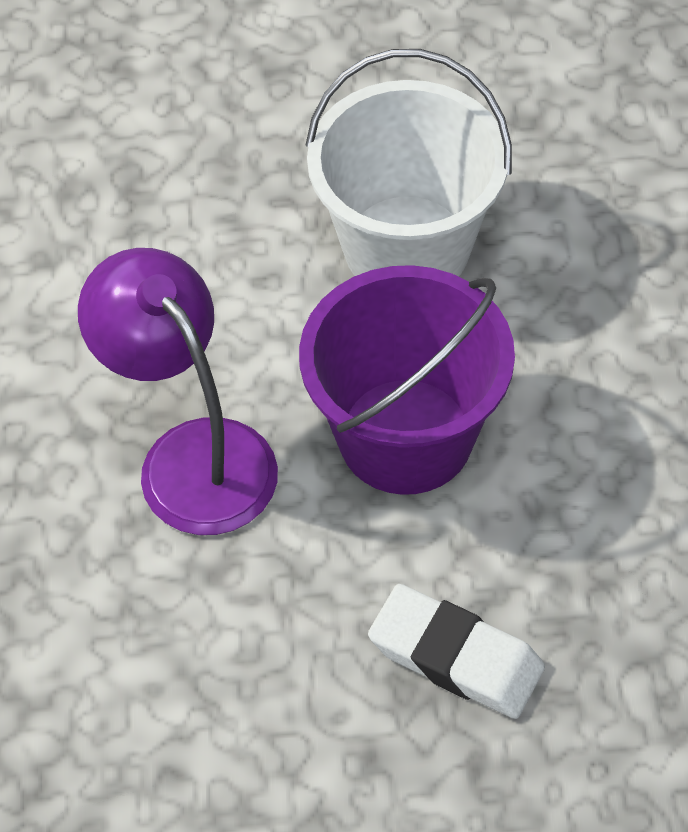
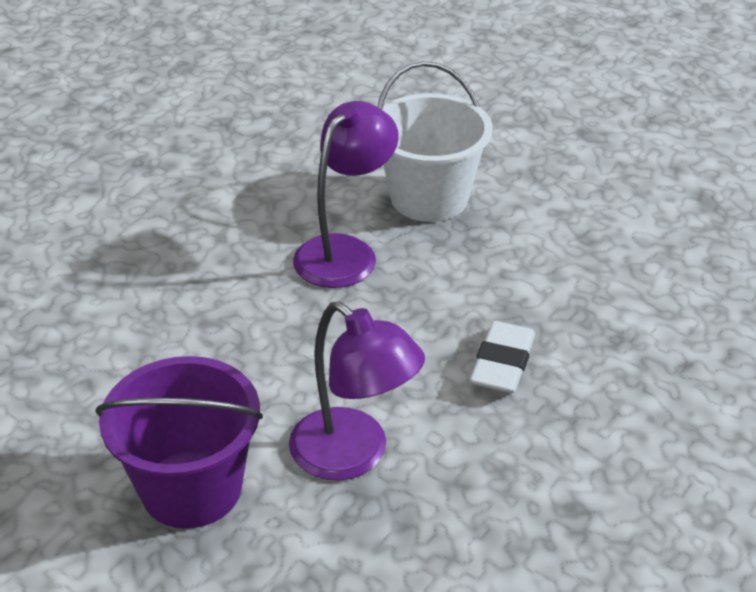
purple lamp: [78,248,278,535] = 1 -> [289,301,425,481] [293,101,399,288] = 2

